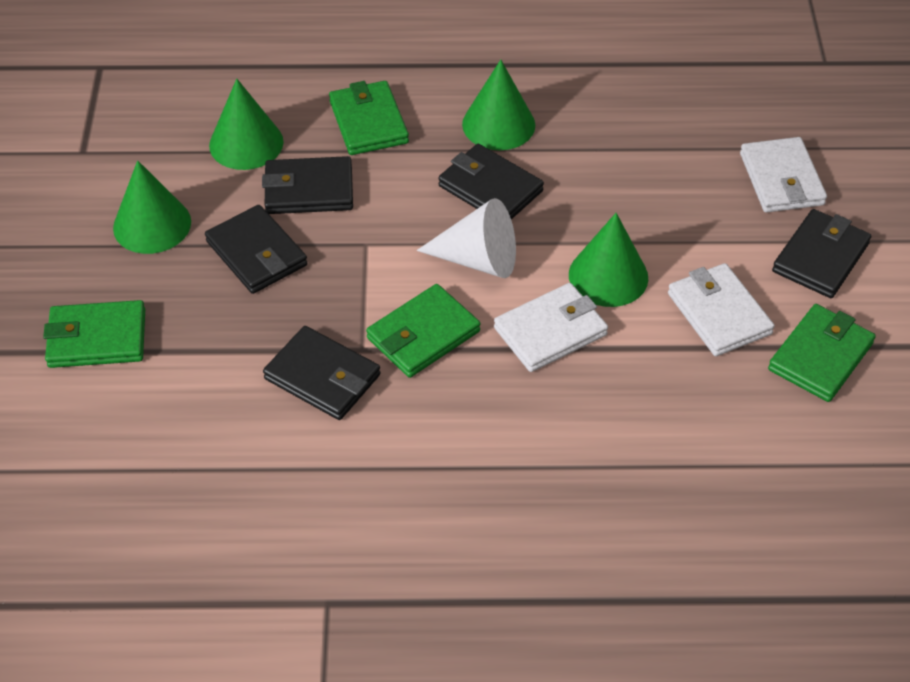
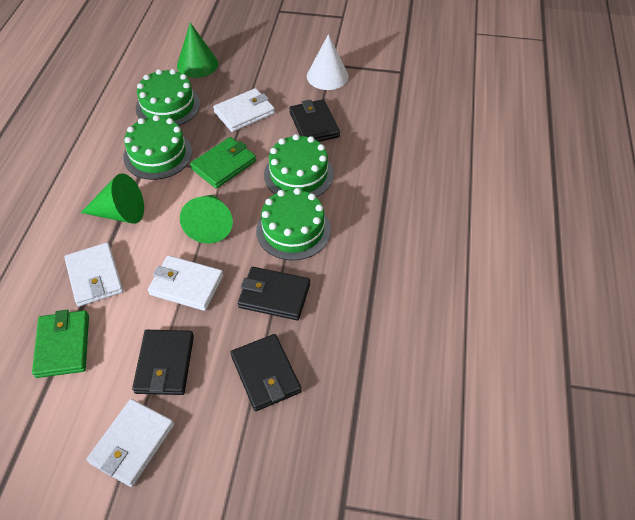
black wallet: [205,205,307,294] [262,156,353,214] [263,326,380,420] [438,144,544,219] [772,209,871,298] = 5 -> [132,330,194,395] [230,334,301,411] [238,267,310,320] [289,99,340,142] = 4
green cake: none = 0 -> [123,115,192,180] [136,69,200,125] [256,188,331,260] [264,134,334,197] = 4
green cone: [113,160,191,254] [209,79,284,170] [462,60,535,150] [569,213,648,307] = 4 -> [81,173,144,224] [177,23,218,78] [180,194,233,244] = 3
green wallet: [43,300,145,368] [329,81,409,155] [366,284,480,378] [768,304,876,402] = 4 -> [32,310,89,378] [190,137,256,189] = 2
white wallet: [494,283,608,372] [668,263,775,356] [740,137,827,213] = 3 -> [64,243,123,307] [87,399,174,487] [148,255,223,311] [213,88,275,132] = 4

